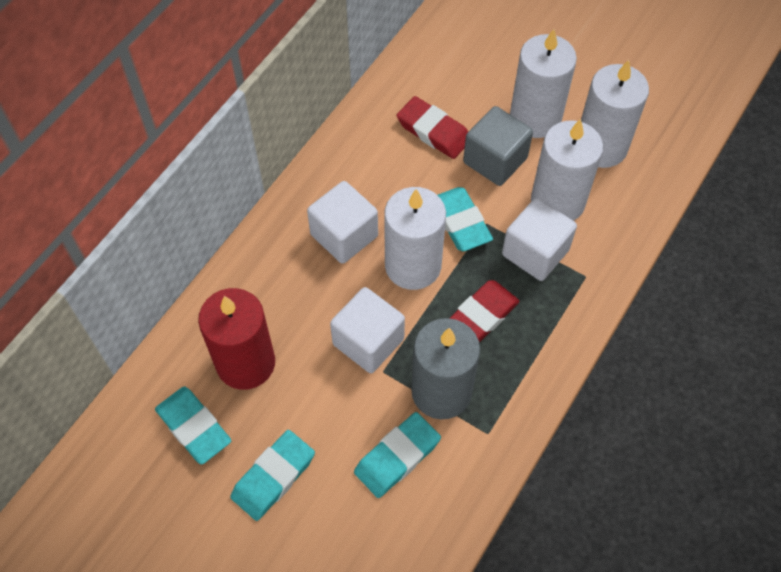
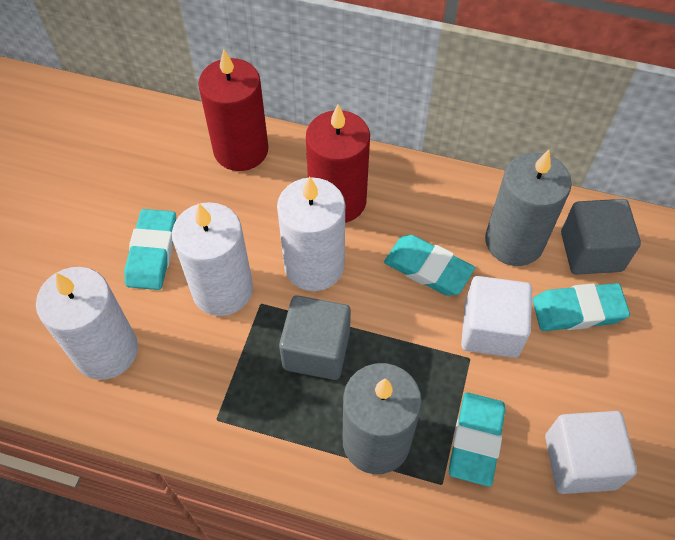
grey candle: [411,318,480,419] = 1 -> [343,363,422,474] [485,150,572,266] = 2
grey cube: [463,106,533,186] = 1 -> [279,295,351,380] [561,199,641,275] = 2
red candle: [198,288,275,390] = 1 -> [198,49,268,171] [306,105,370,223] = 2
red eraser: [397,96,468,159] [449,280,520,342] = 2 -> none = 0
white candle: [384,187,446,290] [510,29,577,138] [531,119,603,221] [581,60,649,168] = 4 -> [36,267,138,380] [172,202,253,316] [277,176,345,291] = 3
white cube: [307,181,378,264] [330,287,405,373] [502,198,577,281] = 3 -> [461,276,532,358] [545,411,637,494] = 2

